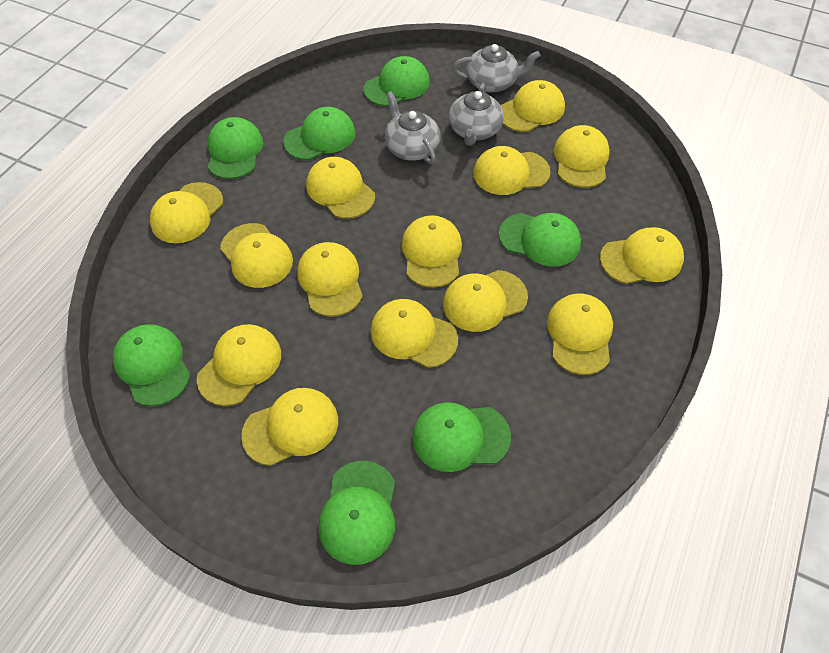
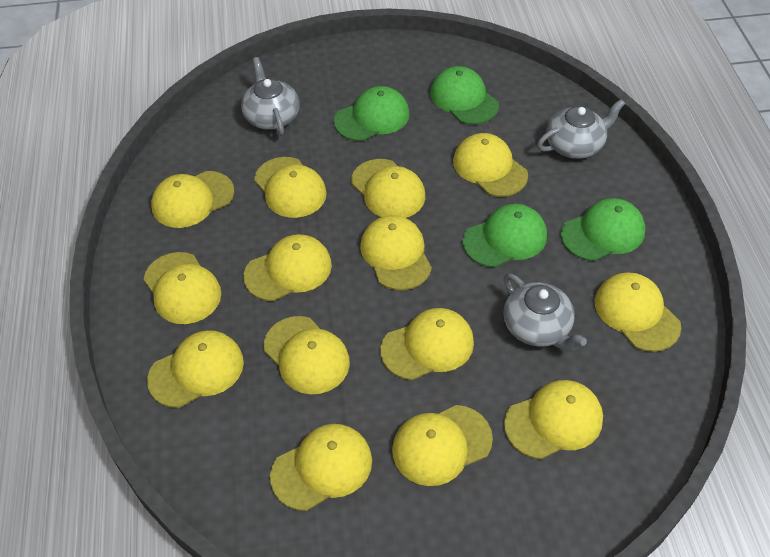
green cap: [113,324,191,406] [208,117,263,179] [283,107,355,160] [319,461,395,565] [363,56,430,106] [412,402,511,472] [499,213,581,267] = 7 -> [334,86,410,141] [430,66,499,125] [463,204,547,268] [561,198,645,261] = 4

